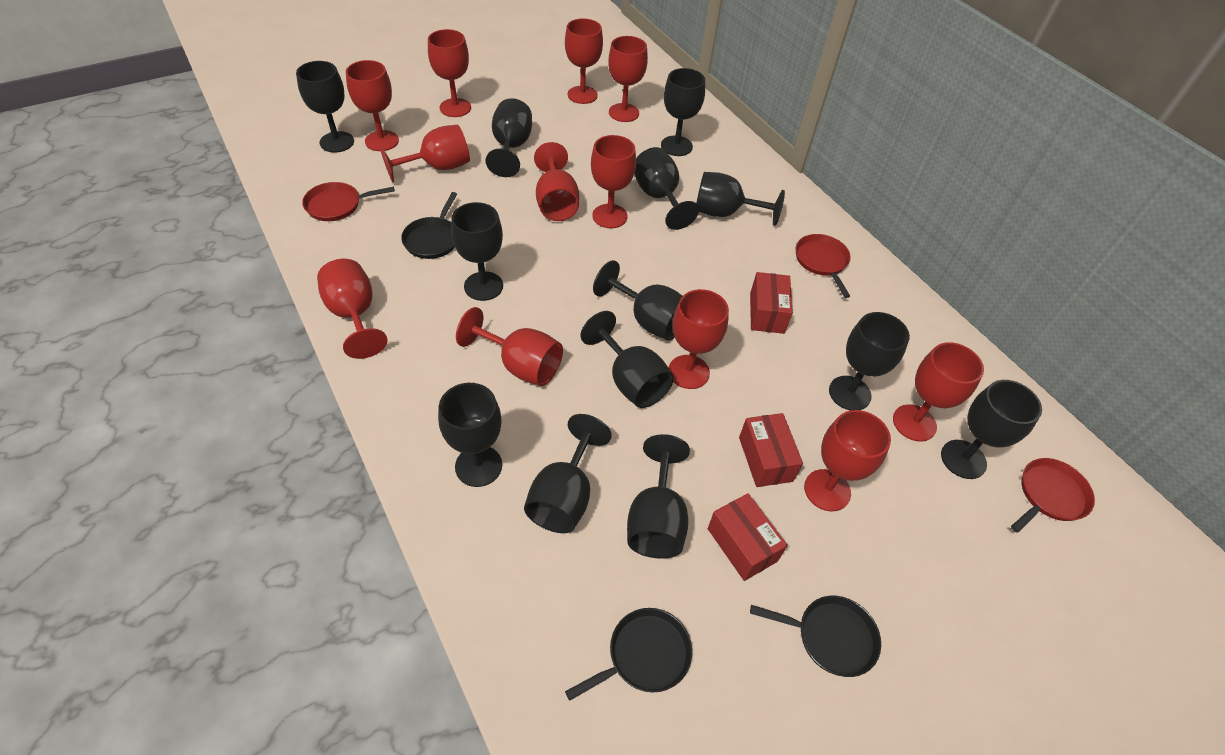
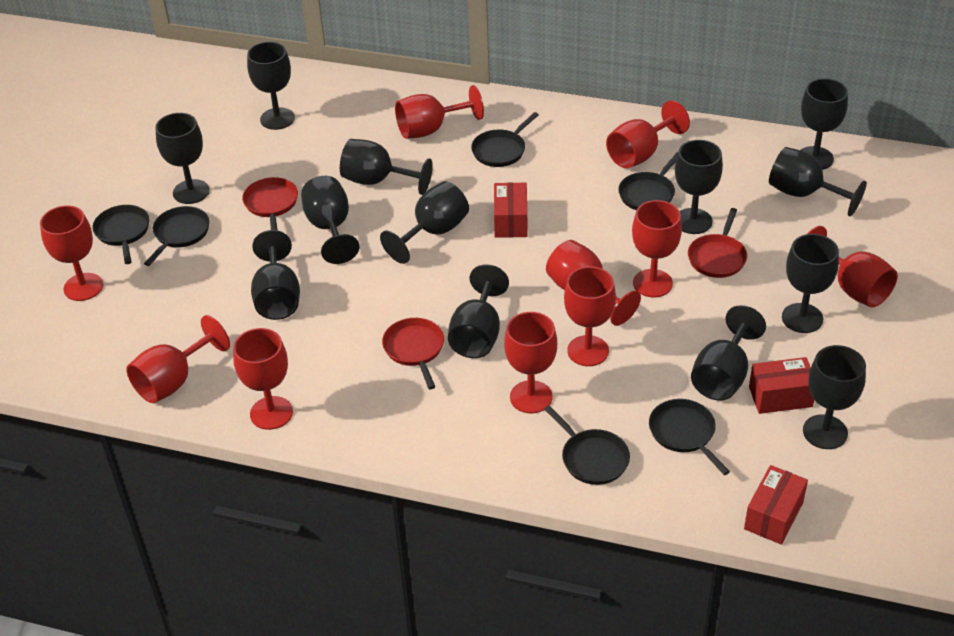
black pan: [401,192,457,259] [565,608,692,701] [750,596,881,677] = 3 -> [93,205,150,264] [144,206,210,266] [471,112,539,167] [544,405,630,485] [618,152,678,210] [649,399,730,475] = 6
red goblet: [317,259,387,359] [346,60,399,151] [380,124,470,182] [428,29,471,117] [456,307,563,386] [534,142,579,221] [565,18,603,104] [591,135,636,228] [608,36,648,122] [669,289,729,389] [804,410,891,511] [893,342,984,441] = 12 -> [40,205,103,301] [126,315,230,403] [233,328,293,430] [395,85,484,139] [504,312,557,413] [546,240,641,326] [564,266,616,366] [606,100,690,168] [632,200,682,297] [807,226,898,307] = 10

